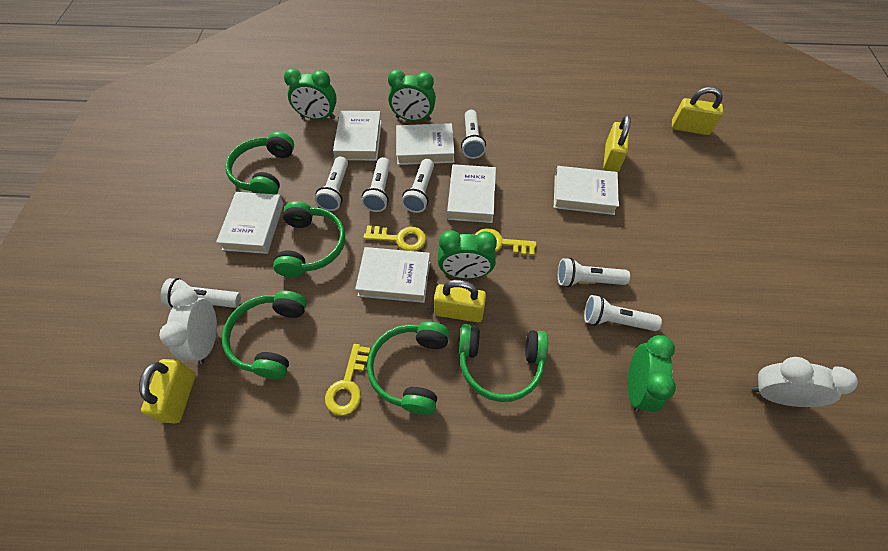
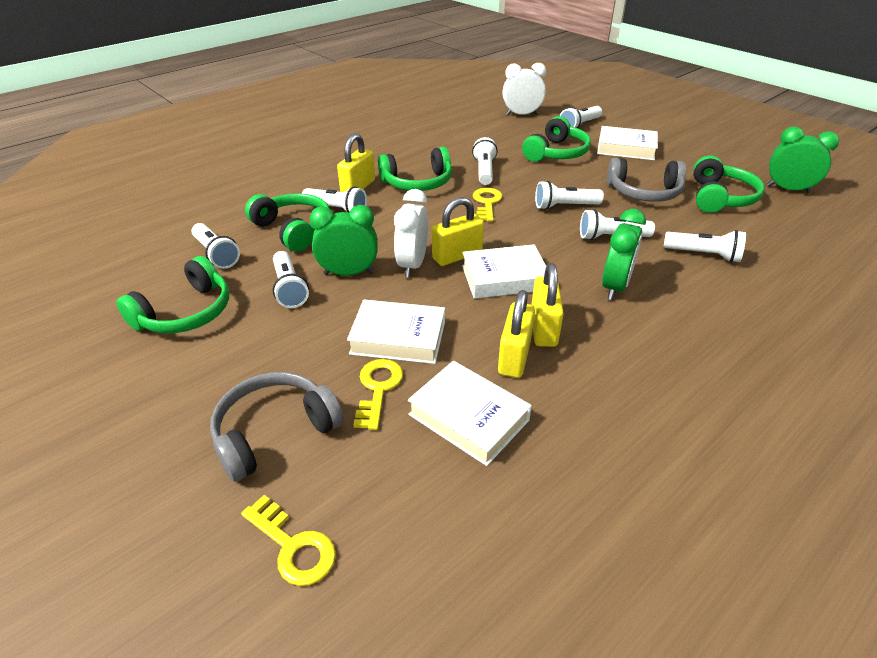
green clock: [284,68,337,120] [388,70,436,121] [438,230,497,279] [628,335,676,412] = 4 -> [310,205,378,276] [602,209,646,300] [767,127,839,193] = 3
grey headphones: none = 0 -> [210,372,344,482] [607,158,686,202] = 2
white book: [216,192,284,254] [333,111,382,161] [355,247,430,303] [396,123,455,165] [447,164,496,223] [554,166,619,215] = 6 -> [347,300,445,364] [408,361,532,466] [462,244,546,299] [597,126,658,160] = 4
white flashlight: [161,278,241,308] [315,156,348,211] [362,157,390,212] [402,159,434,213] [461,110,486,159] [558,258,630,287] [584,295,662,331] = 7 -> [191,223,240,269] [273,251,309,308] [302,186,367,212] [472,137,498,185] [535,181,604,210] [560,106,602,128] [580,209,655,240] [663,230,746,262] = 8

